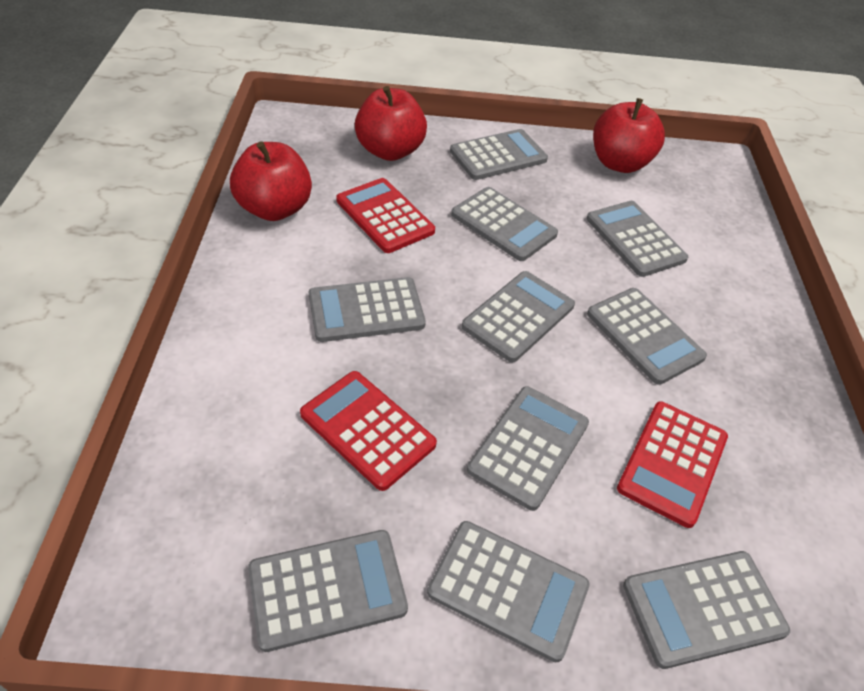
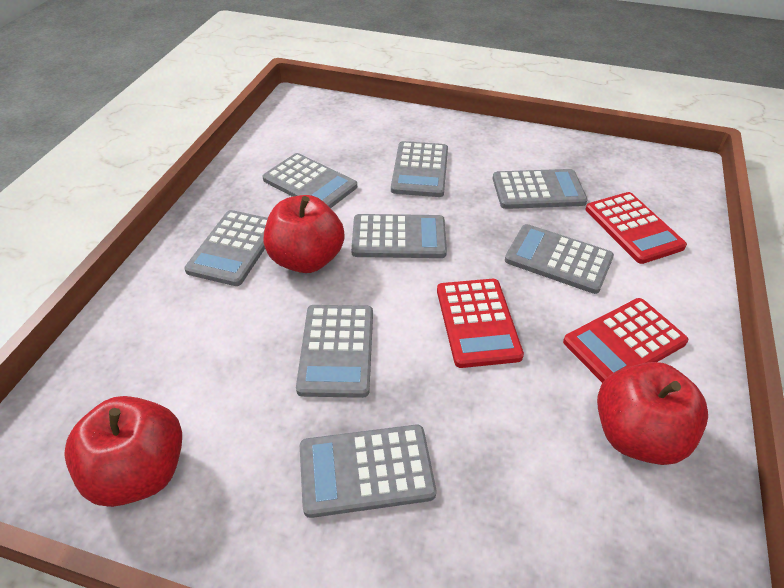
grey calculator: [248,530,408,652] [309,277,426,342] [427,521,590,662] [450,129,548,180] [451,187,558,261] [462,271,575,362] [467,386,589,511] [587,201,688,277] [587,288,707,385] [623,551,790,669] = 10 -> [184,210,268,286] [263,153,357,208] [296,305,373,398] [300,425,436,518] [351,214,447,258] [391,141,448,197] [492,169,588,209] [505,224,614,294] = 8

